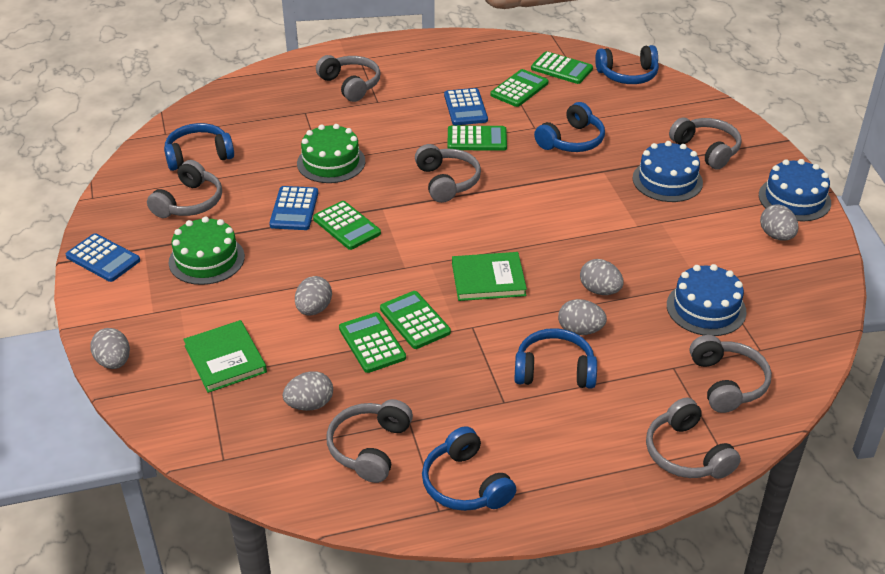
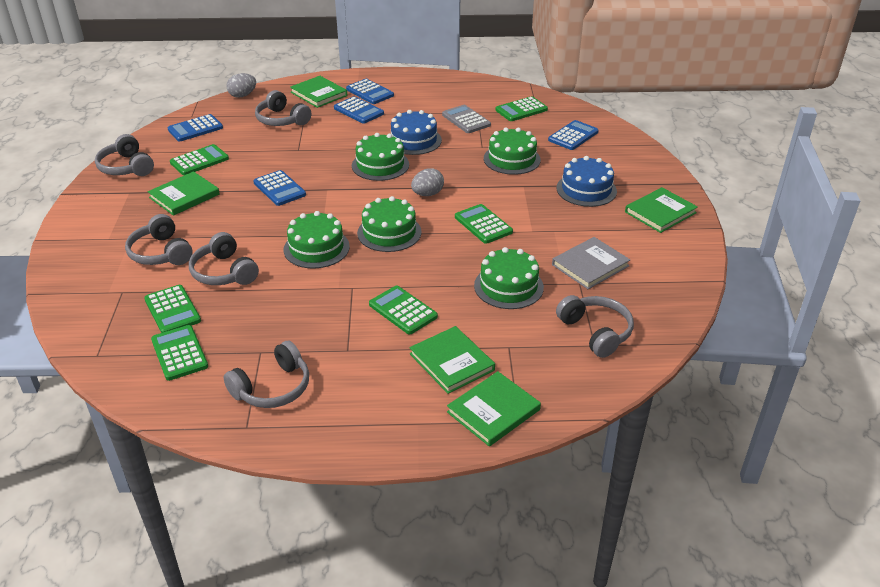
blue cake: [632,141,703,202] [667,264,747,336] [759,159,831,221] = 3 -> [390,110,442,155] [556,156,617,207] = 2
blue calculator: [66,233,140,282] [269,186,318,230] [444,88,488,125] = 3 -> [168,114,223,142] [253,170,306,206] [334,96,384,123] [346,79,394,104] [548,120,599,150] = 5
blue headphones: [164,123,234,171] [422,426,516,511] [514,328,597,389] [534,102,605,152] [595,45,659,84] = 5 -> none = 0
green book: [183,320,267,393] [452,252,527,301] = 2 -> [148,171,220,216] [290,76,347,108] [410,326,495,394] [447,371,541,447] [625,187,698,233] = 5
green cake: [169,217,245,285] [297,124,365,183] = 2 -> [284,211,350,269] [352,133,409,181] [357,196,422,252] [474,247,544,309] [484,128,541,175] = 5
grey book: none = 0 -> [552,237,630,289] = 1
grey calculator: none = 0 -> [442,105,491,133] = 1
grey egg: [90,328,130,369] [283,371,333,411] [295,276,332,316] [558,299,607,335] [580,259,624,295] [760,205,799,241] = 6 -> [227,73,256,98] [411,168,444,196] = 2
grey headphones: [147,160,222,218] [316,55,381,102] [326,399,413,483] [415,144,481,203] [646,398,741,479] [669,117,742,169] [690,335,772,413] = 7 -> [95,134,154,176] [125,214,193,265] [189,232,259,285] [223,341,309,408] [255,90,311,126] [556,295,634,358] = 6

